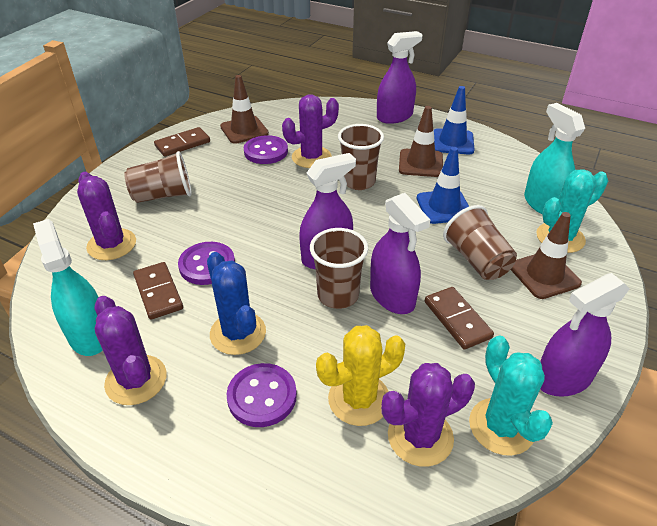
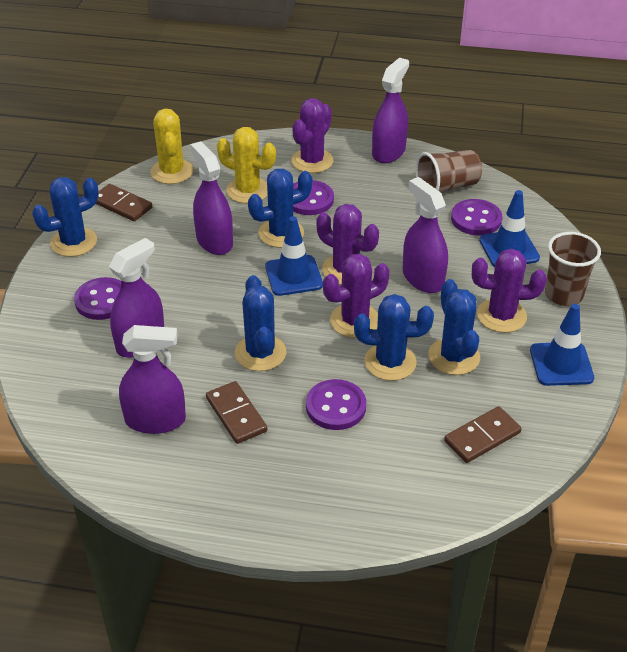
blue cactus: [207,252,266,355] = 1 -> [32,177,99,257] [235,275,286,371] [248,169,312,248] [354,294,434,381] [428,279,480,375] = 5
blue traffic cone: [417,147,469,224] [434,86,475,154] = 2 -> [265,216,323,296] [479,190,540,267] [530,304,594,386] = 3
brown cup: [124,151,192,203] [310,228,368,309] [338,124,384,190] [443,205,517,280] = 4 -> [415,150,482,193] [545,232,601,306] = 2
brown traffic cone: [220,75,269,144] [399,106,443,177] [511,212,582,299] = 3 -> none = 0
purple button: [178,242,235,285] [227,363,297,427] [244,135,288,164] = 3 -> [74,277,121,320] [293,180,334,215] [306,379,366,430] [451,199,502,236] = 4
purple spray bottle: [299,153,356,269] [370,193,430,314] [377,31,423,124] [540,273,630,397] = 4 -> [109,238,164,358] [119,325,186,434] [190,141,233,255] [372,58,409,163] [403,177,448,293] = 5
turquoise cactus: [469,335,553,456] [536,169,608,253] = 2 -> none = 0
turquoise spray bottle: [33,219,103,356] [524,103,585,214] = 2 -> none = 0
yellow cactus: [316,325,405,426] = 1 -> [150,109,193,184] [217,127,276,204] = 2

